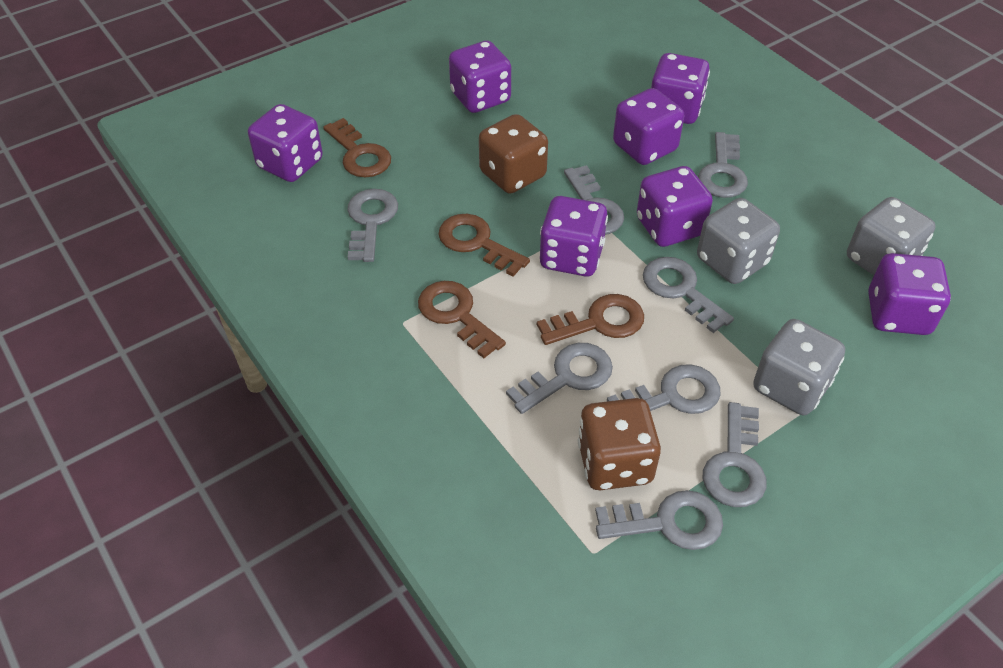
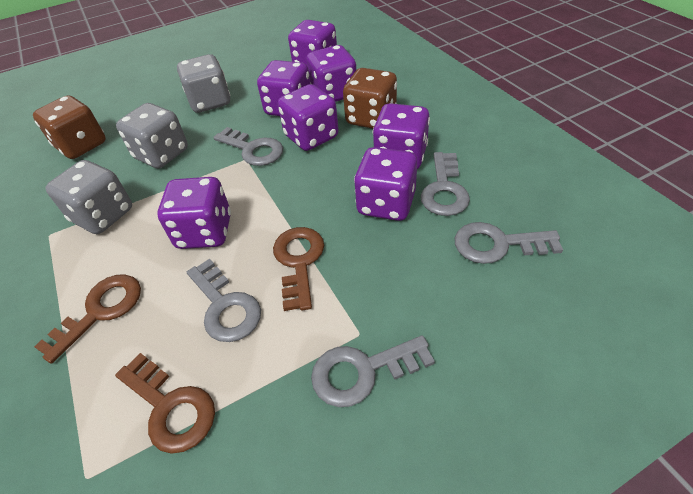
brown key: [323,118,391,177] [418,281,506,358] [438,214,530,276] [537,294,644,345] = 4 -> [34,274,141,364] [115,353,215,454] [273,227,324,311] = 3
grey key: [347,189,398,262] [506,343,613,414] [564,165,624,235] [595,490,723,550] [607,364,721,414] [643,257,734,333] [698,132,748,198] [703,402,767,507] = 8 -> [187,259,261,342] [213,127,283,166] [311,335,435,407] [421,152,470,216] [455,222,563,264] = 5

